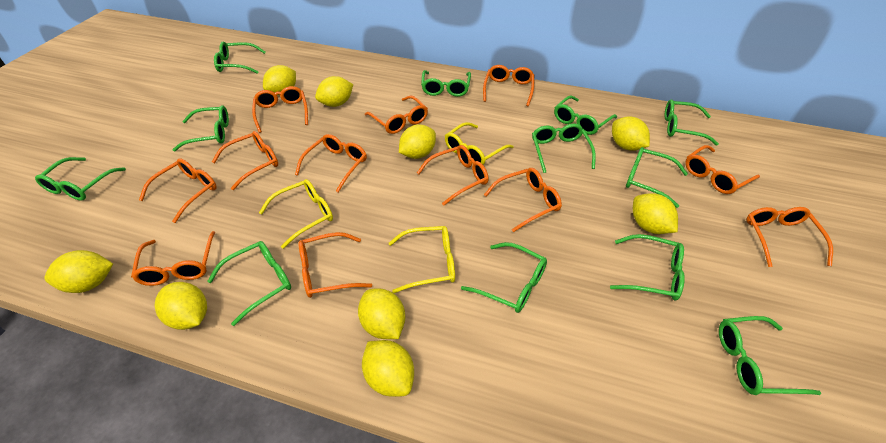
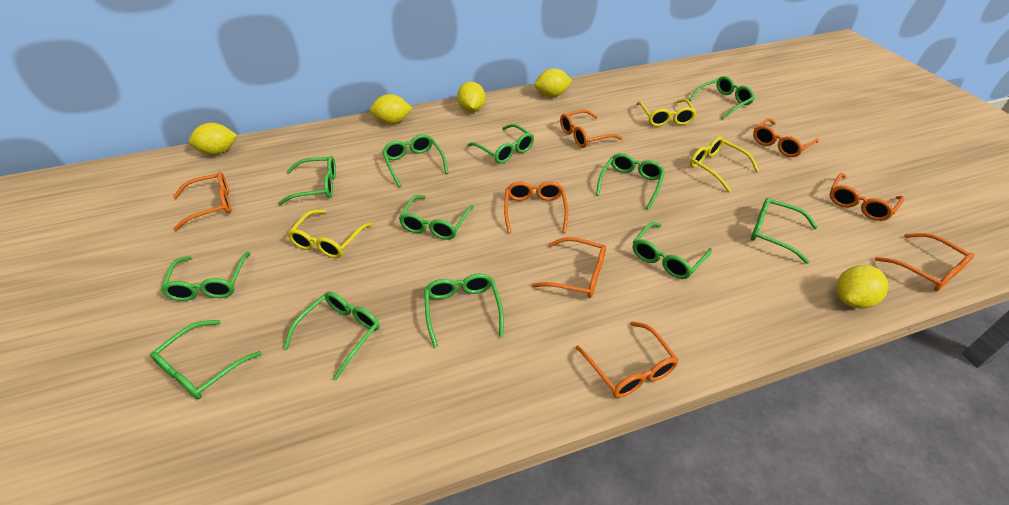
orange glasses: [131,231,216,286] [139,159,217,223] [212,131,278,190] [252,86,308,133] [295,134,367,192] [299,232,372,298] [365,96,428,134] [417,145,489,205] [483,65,534,106] [484,168,562,232] [685,145,760,194] [746,207,833,267] = 12 -> [173,172,231,231] [504,181,568,234] [531,237,606,298] [560,109,622,148] [576,321,679,398] [753,118,819,157] [830,173,904,221] [874,233,975,291] = 8
yellow lemon: [44,250,113,293] [155,282,207,330] [263,65,296,95] [315,76,353,107] [358,288,405,339] [362,340,414,397] [399,124,436,159] [612,116,650,151] [633,193,678,234] = 9 -> [189,123,237,155] [370,94,412,124] [457,82,485,112] [534,68,572,97] [836,265,888,309] = 5

